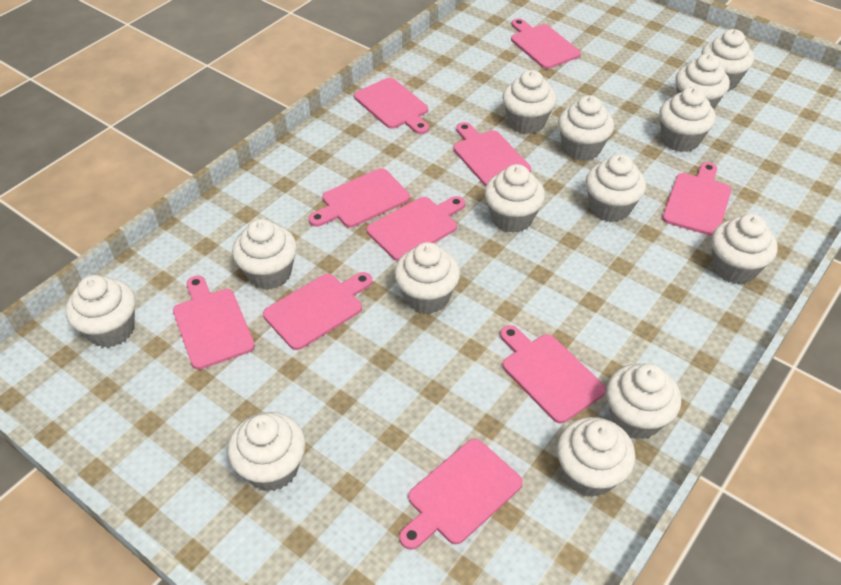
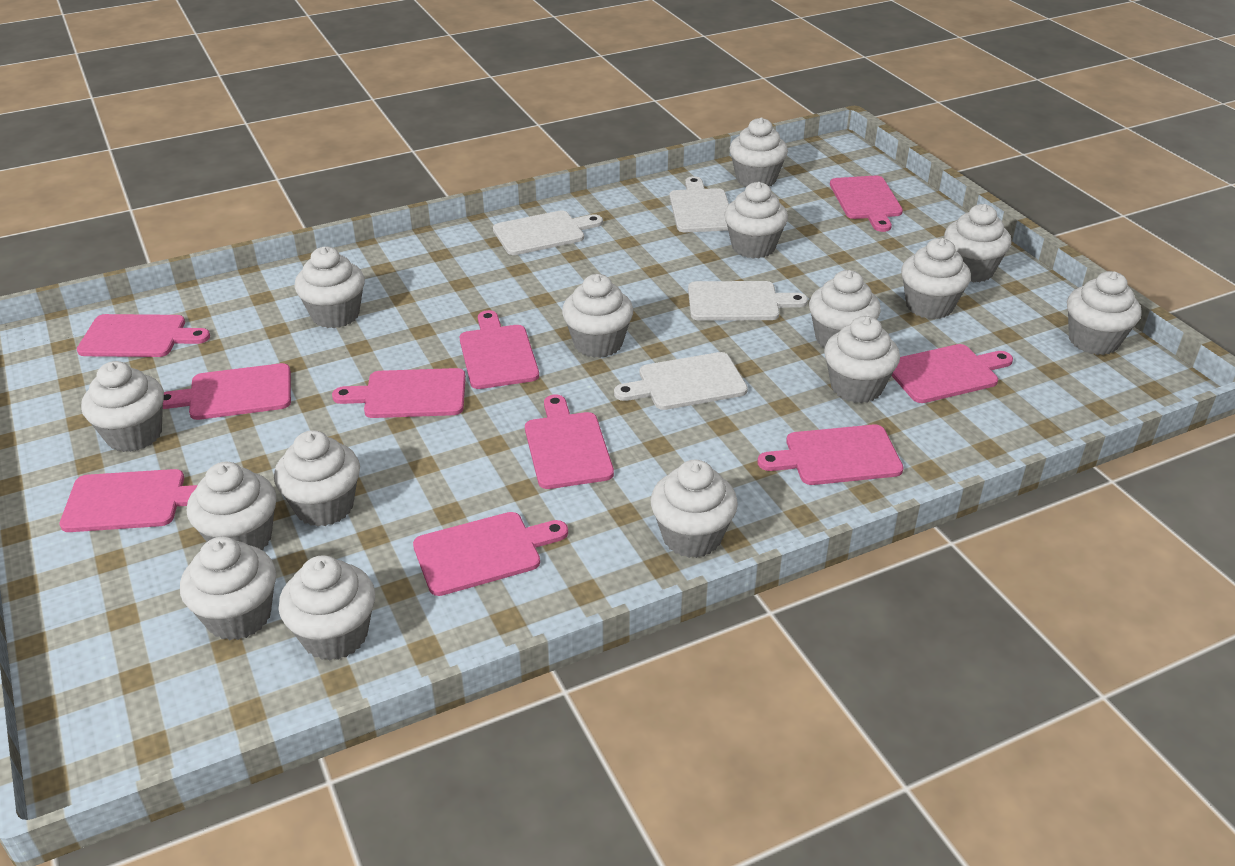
white cupcake: [65,275,136,348] [228,412,306,492] [232,219,297,290] [394,242,460,314] [485,164,545,233] [502,70,557,134] [557,417,636,497] [558,95,614,161] [586,154,646,222] [606,364,681,439] [659,87,716,152] [675,54,730,109] [701,29,754,91] [712,214,778,284] = 14 -> [81,361,164,452] [180,537,276,640] [187,462,277,550] [274,430,360,527] [279,555,375,661] [295,247,365,328] [562,274,633,358] [651,460,738,558] [724,182,788,259] [730,117,788,187] [809,270,881,349] [824,316,900,403] [901,238,971,319] [944,204,1011,282] [1067,271,1142,355] = 15
white cutting board: none = 0 -> [493,210,603,255] [614,352,748,410] [669,176,729,232] [688,281,808,321] = 4

